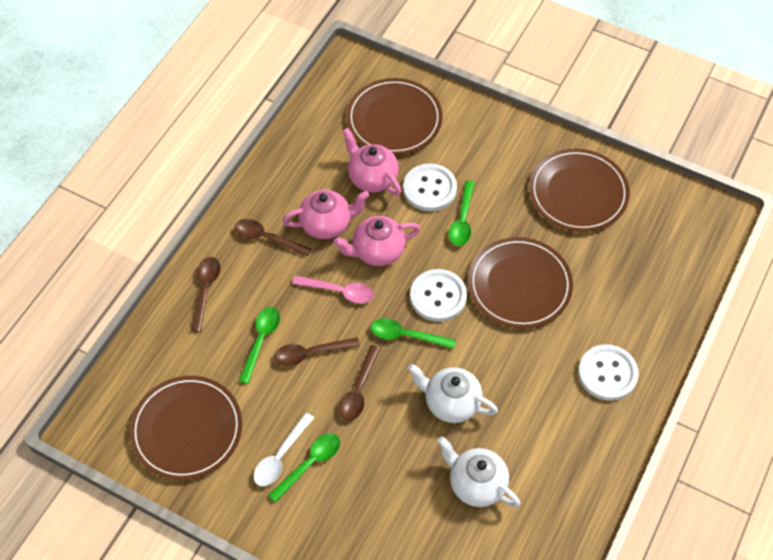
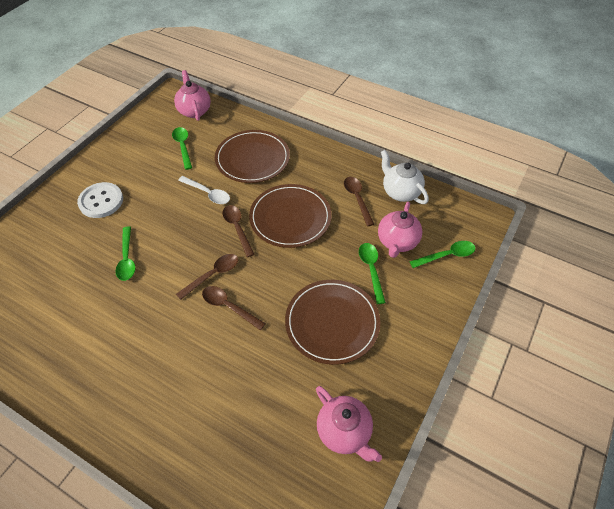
brown plate: [129,376,242,480] [346,78,442,155] [468,237,573,329] [529,149,630,232] = 4 -> [215,130,290,183] [249,184,332,248] [285,280,380,365] = 3
pink spoon: [292,276,374,304] = 1 -> none = 0
white button: [403,163,457,211] [410,269,467,322] [578,344,639,401] = 3 -> [77,182,123,218] = 1
white teapot: [408,364,498,423] [438,436,520,507] = 2 -> [381,150,429,204] = 1

